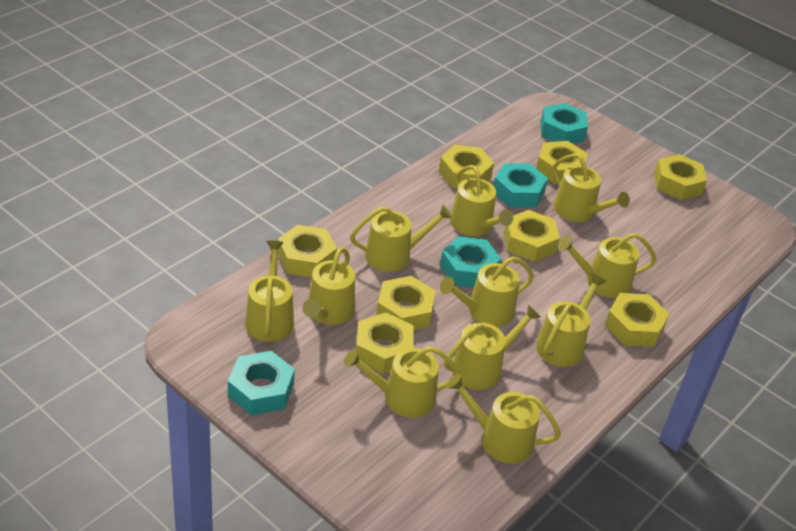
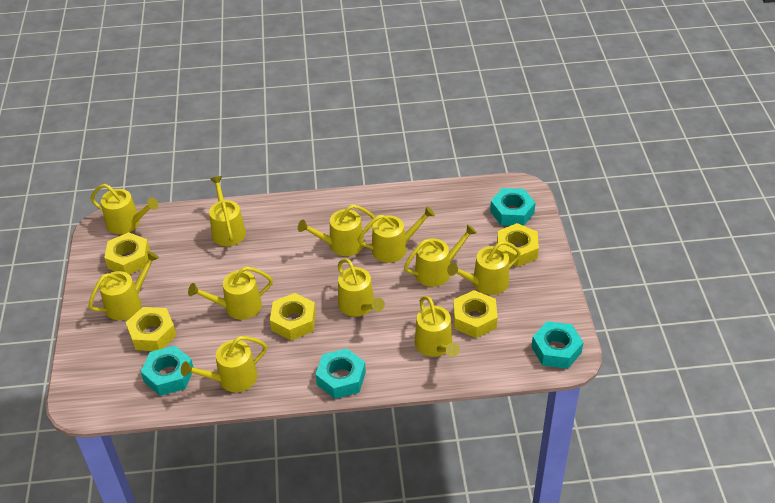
yellow nut: [277,225,337,277] [356,312,414,374] [376,276,436,330] [439,145,494,188] [504,210,560,262] [536,141,588,185] [605,293,669,347] [654,154,707,200] = 8 -> [104,232,150,275] [126,307,177,351] [270,293,316,341] [453,290,498,338] [497,223,539,267] = 5

